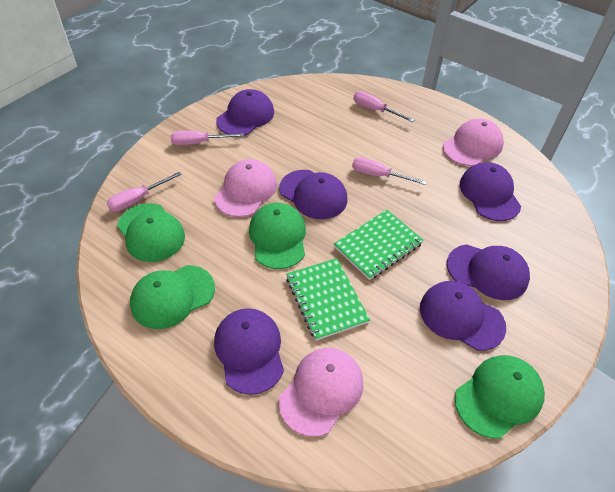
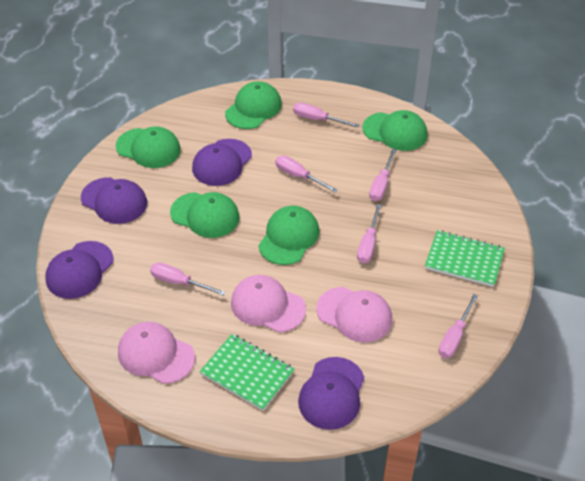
green cap: [117,203,185,262] [130,265,215,329] [249,203,306,269] [455,355,545,439] = 4 -> [116,127,181,168] [170,192,240,238] [225,81,282,129] [258,206,319,265] [363,110,428,151] = 5
pink screwdriver: [107,172,182,212] [171,131,244,145] [352,157,427,185] [354,91,414,122] = 4 -> [150,263,225,295] [275,156,338,193] [293,103,359,128] [357,204,381,263] [369,149,396,201] [439,294,478,358] = 6
purple cap: [214,308,284,395] [216,89,274,135] [279,170,347,219] [420,281,506,351] [447,244,530,300] [460,162,521,221] = 6 -> [45,241,114,299] [81,177,147,224] [192,139,252,186] [298,357,364,430] = 4

